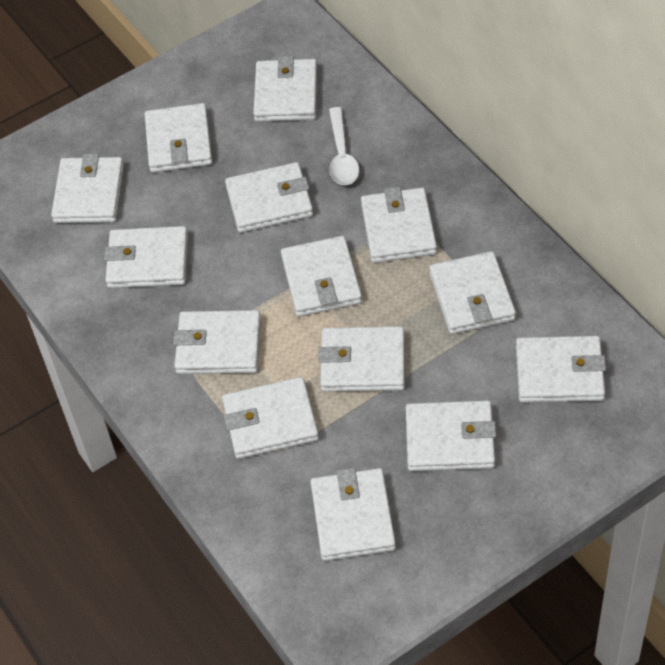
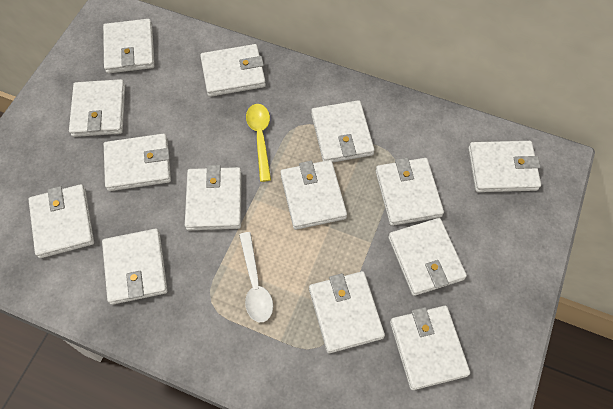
yellow spoon: none = 0 -> [246,104,271,182] = 1

